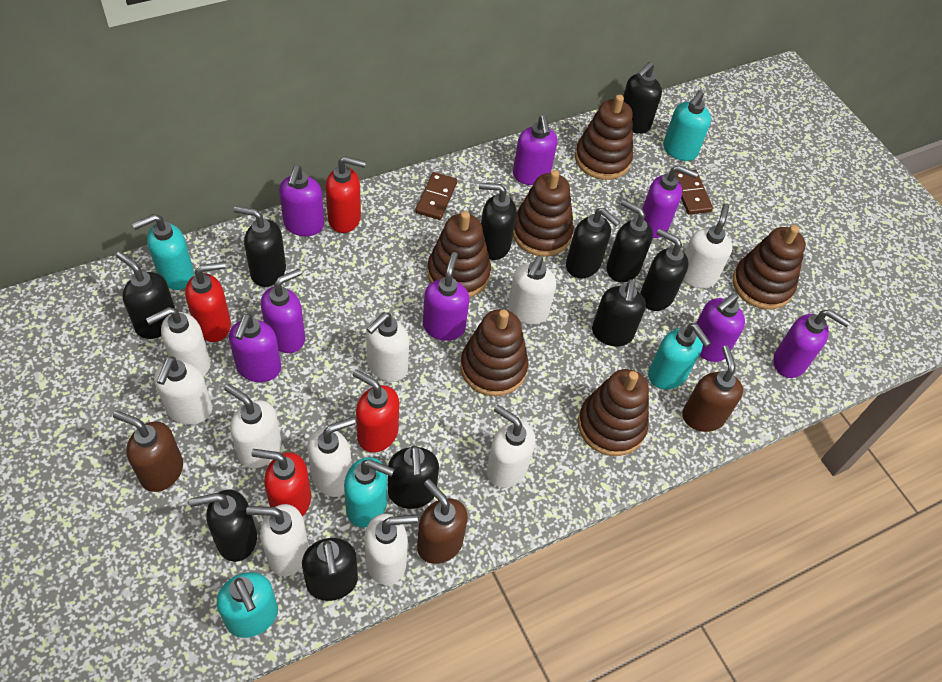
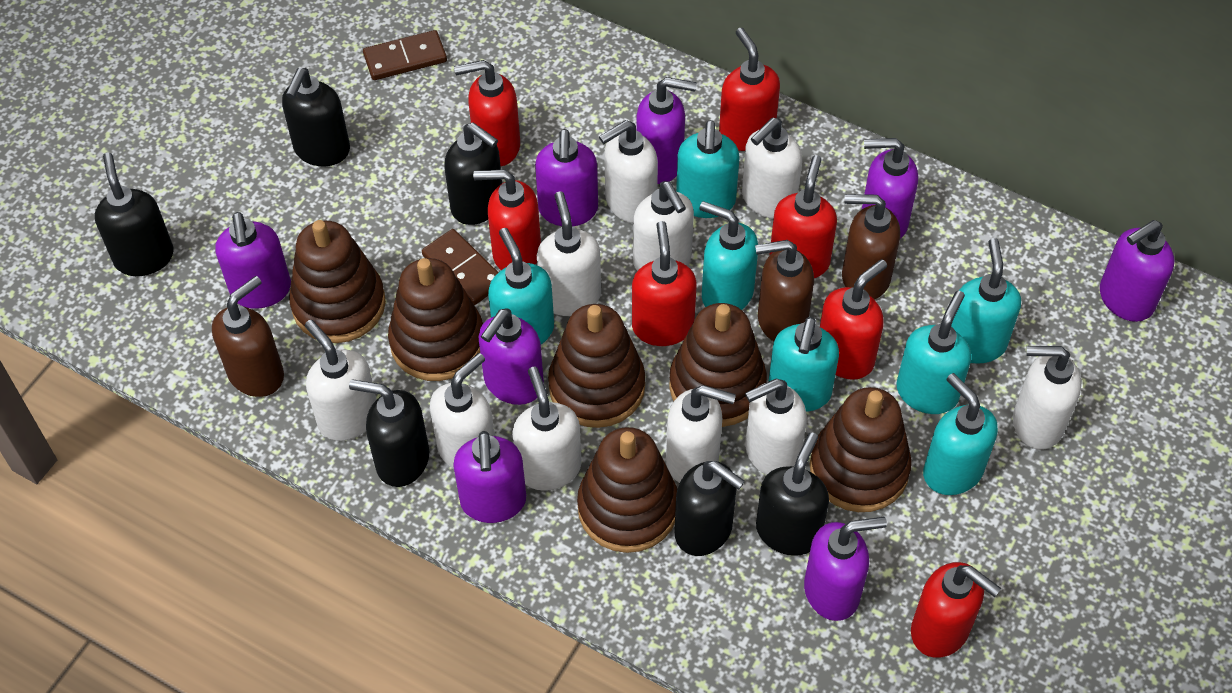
black soap dispenser: [116,252,175,339] [189,489,257,562] [234,206,286,287] [302,538,358,601] [388,445,439,509] [479,183,517,260] [566,208,620,279] [592,279,646,346] [606,199,653,282] [623,62,662,134] [640,228,689,311] = 11 -> [95,152,174,276] [282,68,350,166] [349,379,429,487] [444,122,502,225] [674,461,745,556] [756,432,829,556] = 6
red soap dispenser: [185,262,231,342] [251,449,311,516] [325,156,366,233] [352,369,399,453] = 4 -> [454,60,520,166] [473,170,541,270] [632,221,697,346] [719,28,780,151] [769,155,837,278] [820,259,887,380] [911,562,1001,658] = 7
turquoise soap dispenser: [132,214,194,290] [217,572,278,638] [344,457,394,527] [648,323,711,390] [663,90,711,161] = 5 -> [488,228,554,344] [676,120,740,218] [700,201,758,310] [768,317,839,412] [896,291,971,414] [923,373,998,495] [951,238,1021,364] = 7

